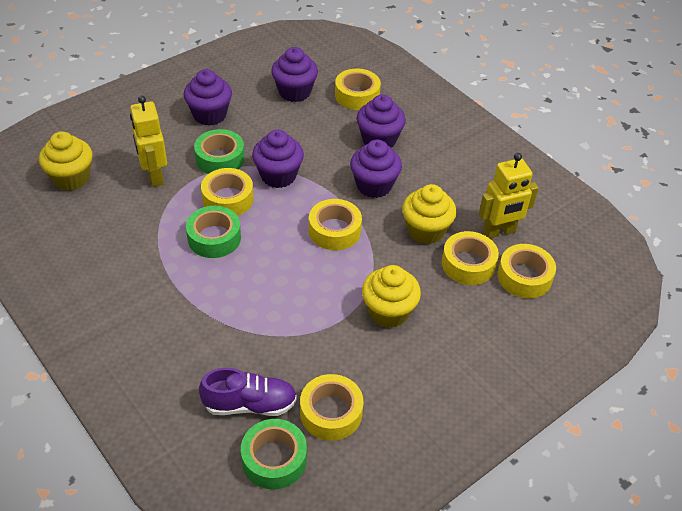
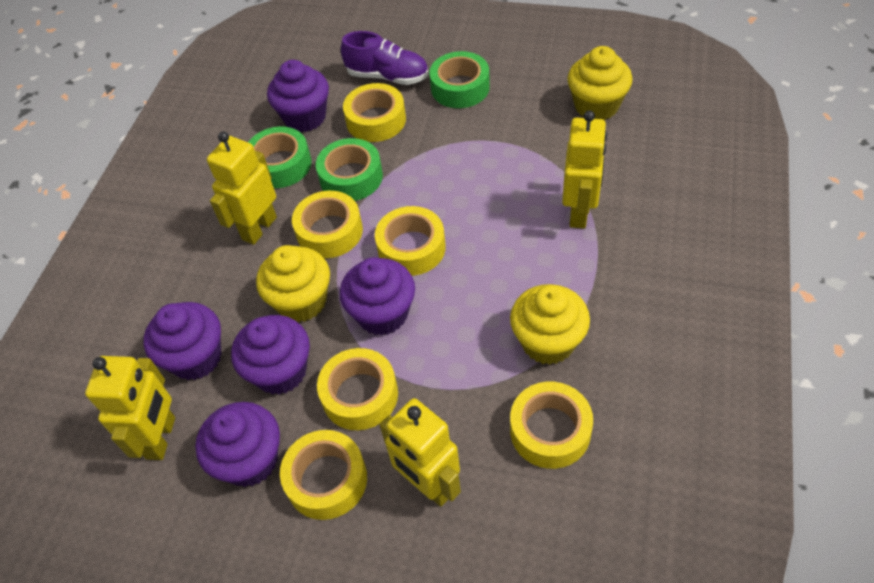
yellow robot: [130,96,167,187] [479,153,539,238] = 2 -> [85,356,175,460] [207,131,277,245] [380,398,461,507] [562,110,607,229] = 4

